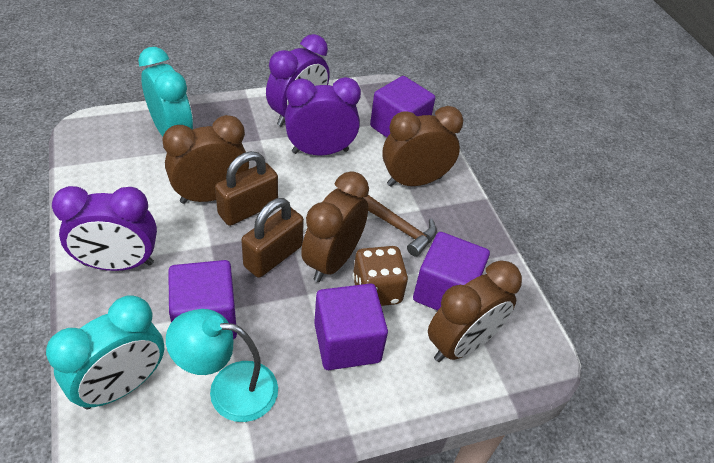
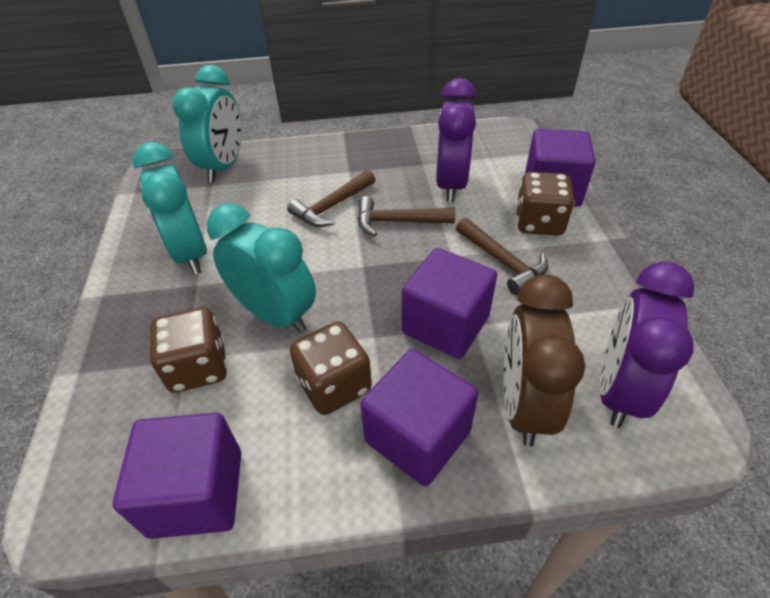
brown clock: [162,115,249,204] [301,171,369,282] [382,106,463,187] [428,260,522,362] = 4 -> [503,275,585,446] = 1
brown dice: [353,246,408,306] = 1 -> [150,307,227,393] [290,321,372,415] [516,172,575,236] = 3
brown hammer: [364,195,437,257] = 1 -> [287,170,375,227] [358,196,455,237] [456,218,548,295] = 3
brown padlock: [215,151,278,226] [241,198,304,278] = 2 -> none = 0
purple clock: [52,186,157,271] [266,34,330,127] [285,77,361,155] = 3 -> [436,78,476,202] [600,262,694,428] = 2
turquoise clock: [46,295,164,409] [138,47,193,136] = 2 -> [132,142,207,275] [172,65,242,182] [207,204,316,333] = 3
turquoise lamp: [166,309,278,422] = 1 -> none = 0

